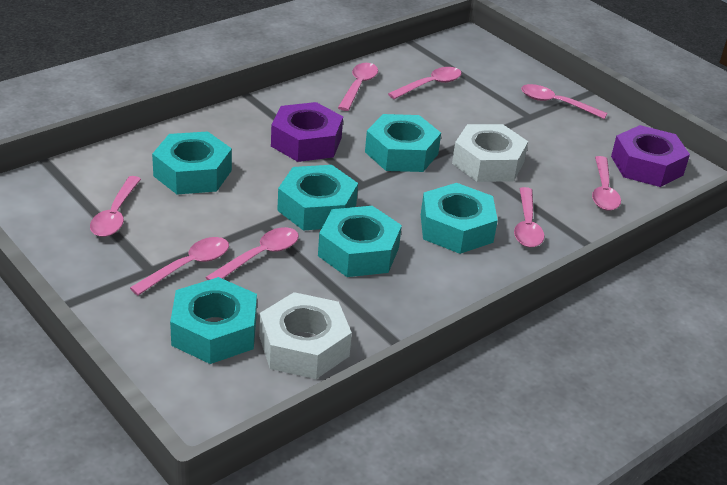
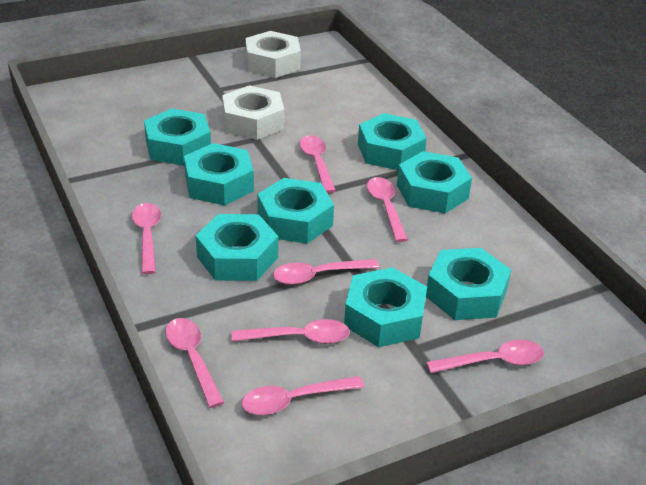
purple nut: [271,102,343,162] [611,125,690,187] = 2 -> none = 0
turquoise nut: [152,131,232,194] [170,277,257,364] [277,165,358,231] [318,206,402,277] [365,114,441,172] [421,183,498,254] = 6 -> [144,108,211,166] [184,143,254,206] [196,214,278,281] [258,178,334,244] [344,267,427,347] [358,113,427,170] [397,151,472,213] [426,248,511,320] = 8

